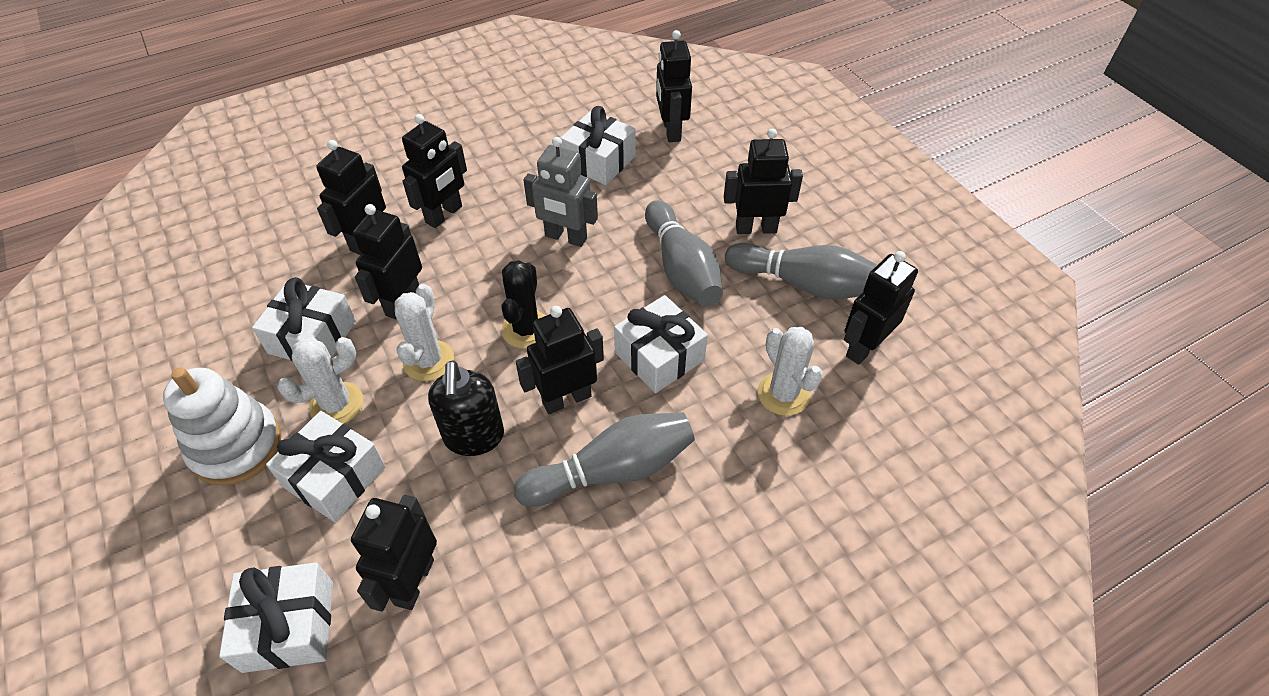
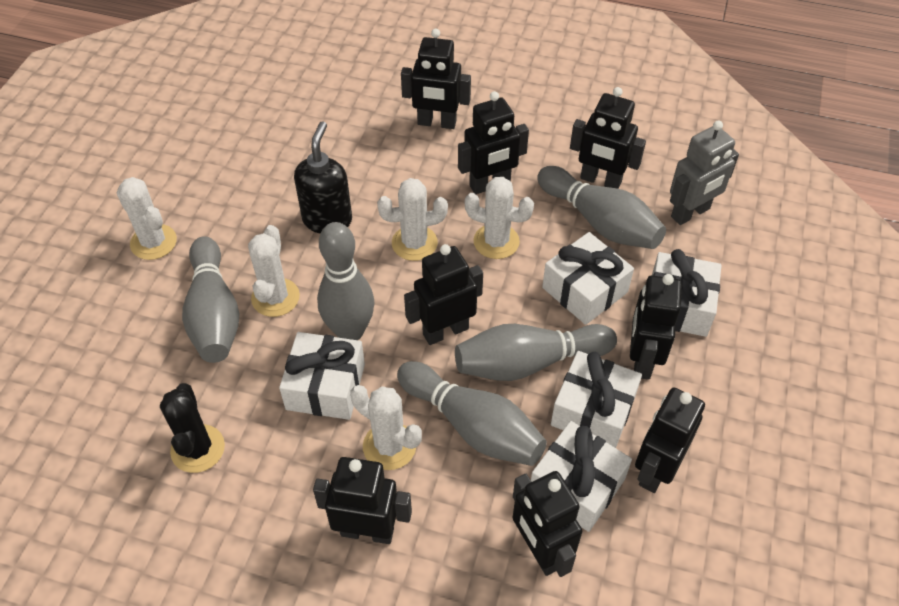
grey bowling pin: [514,412,695,507] [645,200,723,307] [725,242,877,299] = 3 -> [182,236,239,363] [317,222,374,340] [397,361,547,466] [455,324,617,381] [537,166,666,249] = 5
white cactus: [277,337,363,424] [394,284,454,381] [758,327,823,416] = 3 -> [116,177,177,260] [248,225,300,317] [350,385,422,470] [377,178,448,261] [465,177,534,259] = 5
white stacking toy: [163,368,281,486] = 1 -> none = 0

